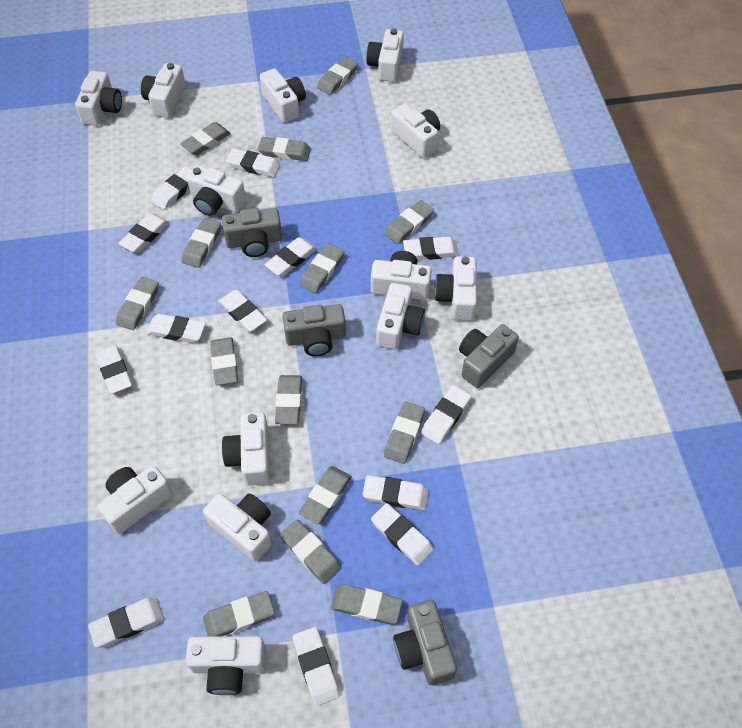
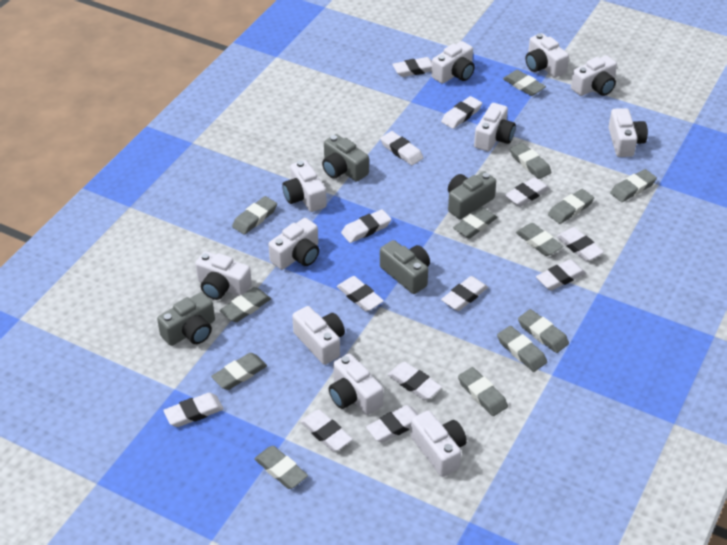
grey eraser: [116,277,159,330] [180,122,231,155] [182,218,221,268] [203,591,274,637] [210,337,238,385] [258,137,311,161] [275,375,302,424] [280,519,341,584] [299,243,344,294] [299,466,352,524] [317,57,358,95] [331,584,403,624] [384,200,434,244] [384,402,425,464] = 14 -> [211,353,267,390] [219,287,271,322] [232,196,277,235] [254,446,308,489] [453,207,498,239] [458,367,508,416] [497,326,547,372] [503,70,546,96] [510,142,551,179] [516,223,563,256] [518,309,569,353] [548,189,594,224] [610,169,657,202] = 13
white camera: [75,71,122,126] [98,465,173,534] [141,63,186,118] [186,636,266,695] [187,165,246,216] [203,493,272,562] [222,412,270,486] [260,69,306,123] [366,28,404,82] [371,251,432,300] [376,283,425,349] [391,104,440,158] [434,256,477,321] = 13 -> [195,251,252,300] [268,218,319,270] [282,160,327,212] [292,306,345,365] [329,354,384,415] [411,411,467,477] [431,41,475,84] [474,103,516,151] [525,33,569,78] [571,55,617,96] [609,108,648,157] = 11

